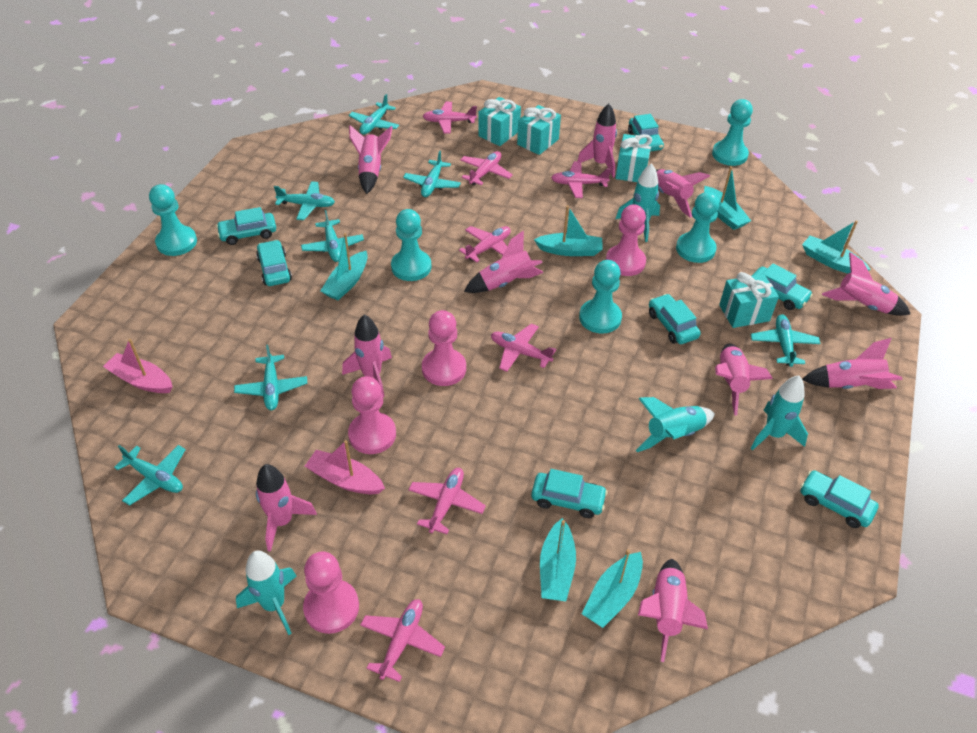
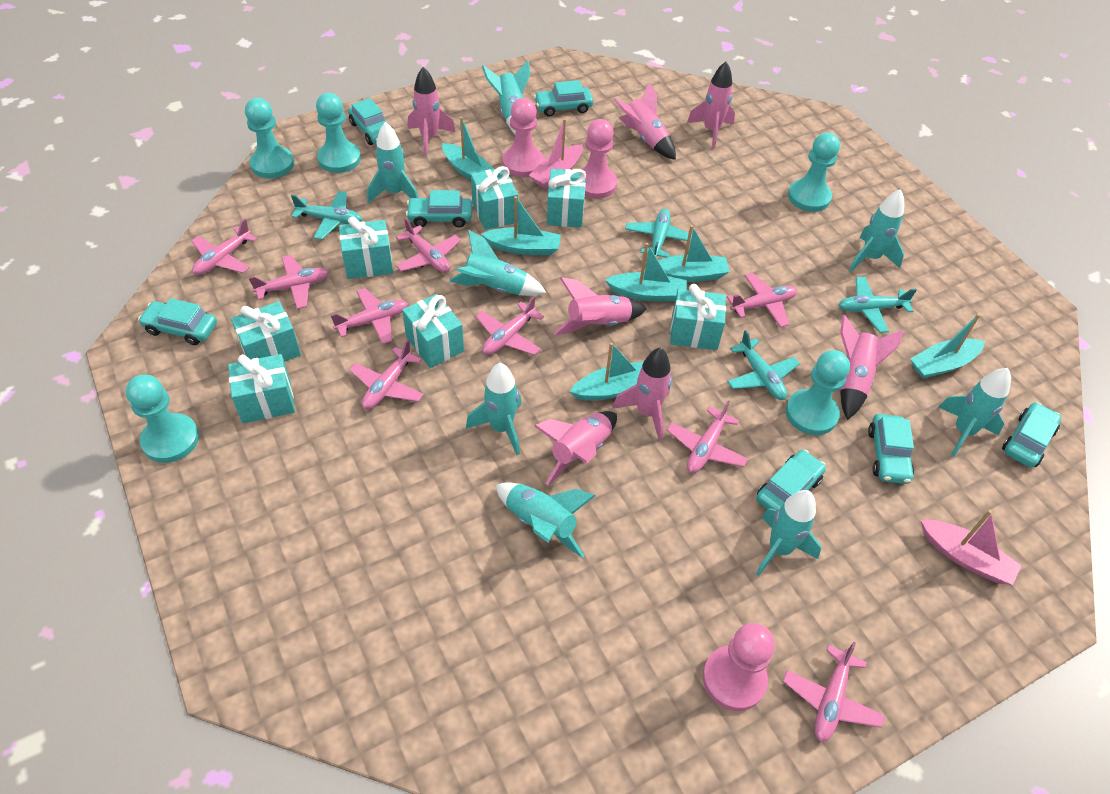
pink pawn: [303,552,359,634] [348,376,396,454] [422,310,466,386] [606,205,646,276] = 4 -> [502,98,544,177] [582,119,617,199] [703,623,775,711] = 3
pink plane: [360,599,445,682] [409,468,486,534] [423,102,477,133] [459,226,511,263] [460,151,513,185] [491,323,556,372] [551,161,611,198] = 7 -> [191,219,257,275] [249,255,329,309] [330,288,408,344] [349,340,424,409] [396,218,461,273] [476,296,544,355] [667,401,748,473] [727,273,797,328] [783,642,885,742] = 9
pink rocket: [256,464,317,552] [342,315,392,397] [349,125,393,194] [464,230,543,293] [577,103,617,178] [638,559,708,662] [656,169,710,218] [715,344,773,416] [802,338,902,389] [822,252,910,316] = 10 -> [408,67,455,156] [534,411,617,485] [554,277,647,335] [613,82,676,160] [613,347,672,441] [687,62,735,148] [840,314,904,420] = 7
turquoise gift: [478,97,521,146] [517,105,561,155] [615,134,652,182] [719,272,779,328] = 4 -> [228,354,295,423] [231,301,301,362] [339,216,393,279] [402,294,464,368] [471,166,518,230] [547,169,586,228] [670,284,726,350] = 7
turquoise plane: [114,445,186,506] [234,345,307,410] [274,181,335,220] [301,210,364,262] [349,94,399,135] [403,151,461,197] [751,314,821,367] = 7 -> [291,191,362,240] [625,209,692,258] [727,330,800,400] [839,277,917,333] = 4
turquoise rocket: [236,551,296,635] [616,163,660,242] [636,397,715,452] [750,375,808,450] = 4 -> [367,122,418,203] [450,230,546,296] [466,363,522,455] [482,60,530,134] [496,482,596,558] [756,490,821,576] [849,189,904,271] [939,368,1011,457] = 8

